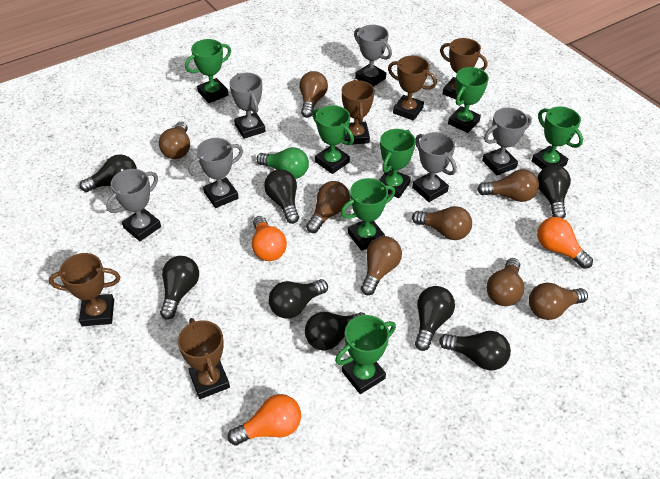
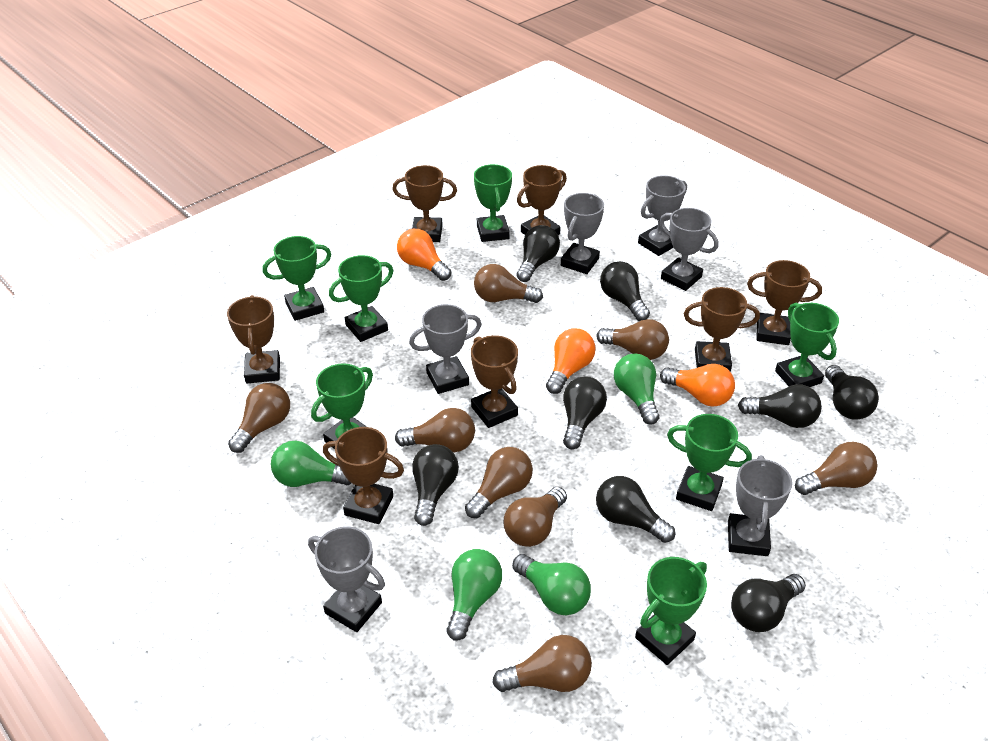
brown trophy: [49,253,120,326] [178,318,230,399] [342,80,375,145] [388,56,437,121] [440,38,487,101] = 5 -> [227,295,280,384] [323,427,404,524] [392,165,457,242] [471,335,518,428] [517,165,567,235] [684,287,760,372] [747,260,822,345] = 7
green light bulb: [256,147,309,179] = 1 -> [271,441,351,487] [446,549,502,641] [512,554,591,615] [614,353,659,425] = 4

